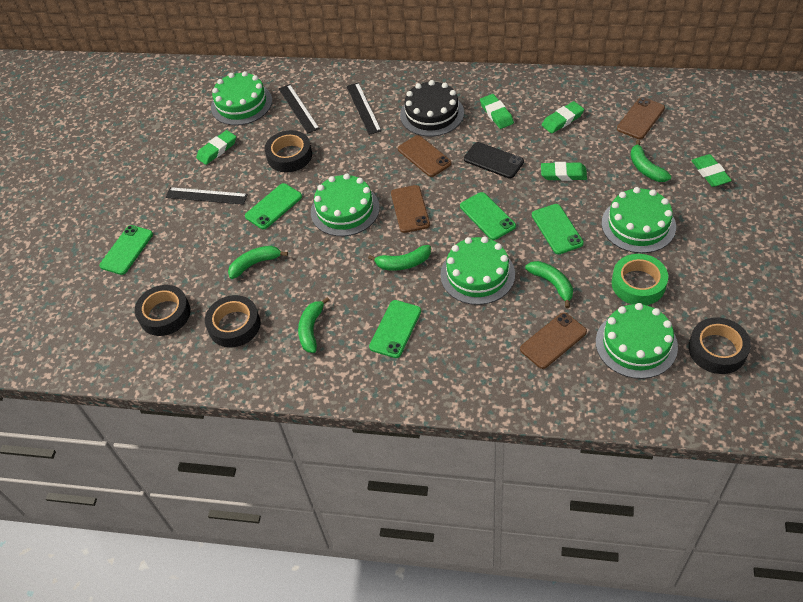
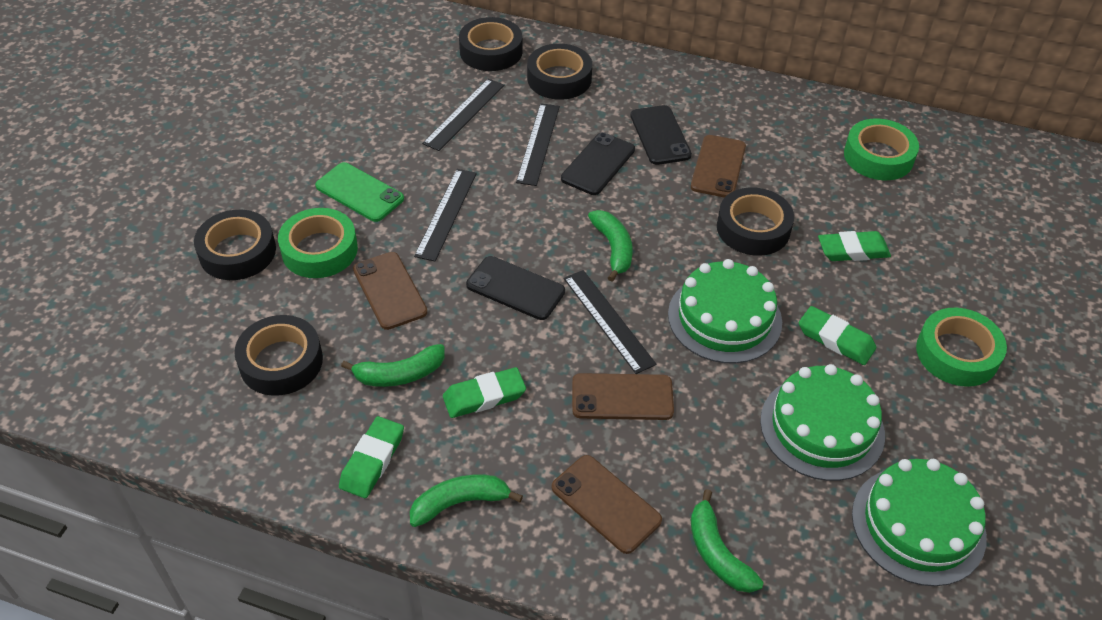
black cake: [400,80,464,136] = 1 -> none = 0
black phone: [464,142,524,179] = 1 -> [466,256,565,320] [561,132,635,195] [630,105,692,165] = 3
black ruler: [166,187,248,205] [279,84,320,134] [346,83,382,135] = 3 -> [414,169,477,261] [422,78,504,151] [516,103,560,186] [564,270,656,374] = 4
black tape: [135,285,191,336] [205,295,261,347] [265,130,312,173] [689,317,751,374] = 4 -> [194,210,276,280] [234,315,323,396] [459,17,523,71] [527,43,592,100] [717,187,794,256] = 5
green banana: [228,246,288,279] [298,297,329,353] [368,245,431,271] [525,261,573,308] [630,140,671,182] = 5 -> [341,344,445,387] [410,475,523,527] [588,210,633,282] [691,489,764,593] = 4
green cake: [211,71,272,125] [311,174,380,236] [440,236,515,305] [596,303,678,379] [602,187,676,253] = 5 -> [668,259,782,363] [760,364,885,481] [852,459,987,586] = 3
green eraser: [196,130,236,165] [480,94,514,129] [541,101,584,134] [541,162,587,181] [691,154,732,187] = 5 -> [339,416,404,498] [443,367,526,418] [799,306,876,365] [818,231,891,261] = 4
green phone: [99,225,153,275] [245,183,302,229] [369,300,421,358] [460,192,516,240] [532,204,584,254] = 5 -> [315,162,404,222] = 1
green tape: [612,254,668,305] = 1 -> [278,208,358,278] [844,119,919,180] [916,308,1007,387] = 3

